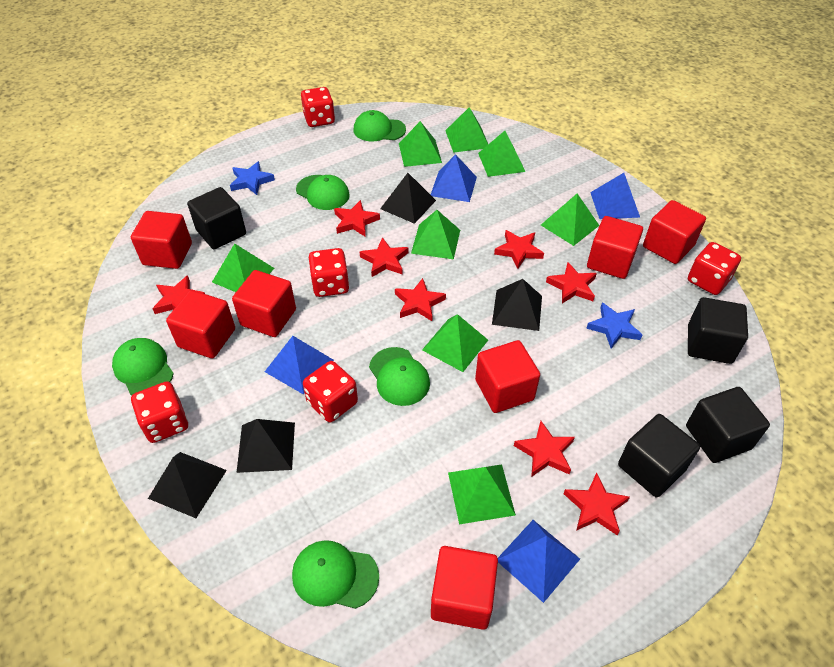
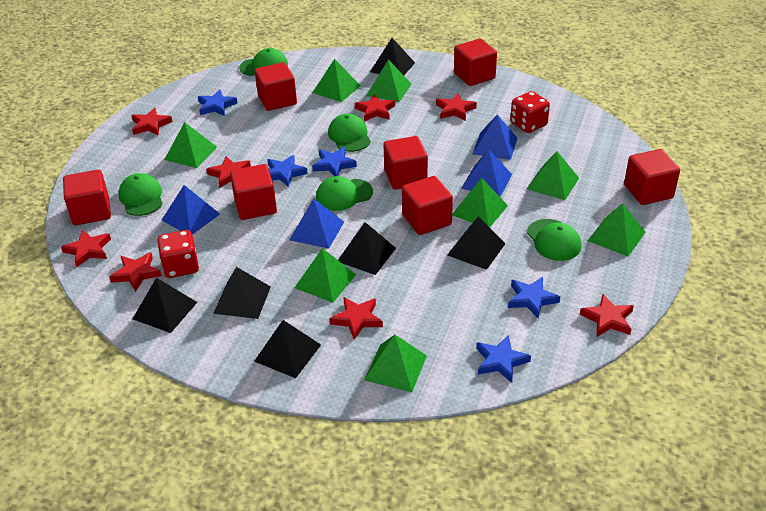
black cube: [187,187,246,249] [618,414,700,498] [686,387,770,463] [688,297,748,364] = 4 -> none = 0
black pyramid: [148,452,227,518] [236,419,295,473] [380,173,436,224] [492,279,542,331] = 4 -> [133,278,197,333] [213,267,271,319] [254,320,321,378] [338,222,396,275] [370,38,415,75] [447,217,505,270] = 6
blue star: [230,161,275,195] [586,303,642,349] = 2 -> [198,89,238,116] [267,155,308,187] [312,147,357,176] [476,335,531,383] [508,277,560,318] = 5
red dice: [131,381,188,443] [301,87,335,127] [303,361,358,422] [309,248,349,297] [688,242,741,295] = 5 -> [157,230,199,278] [510,91,550,133] = 2

